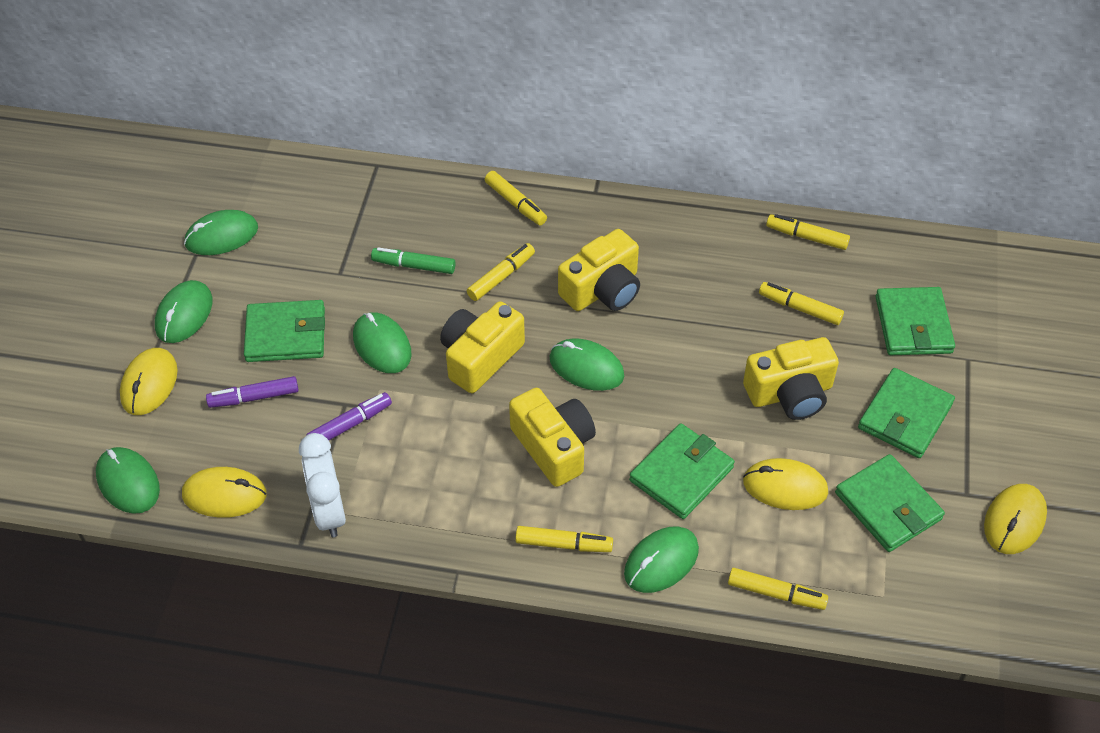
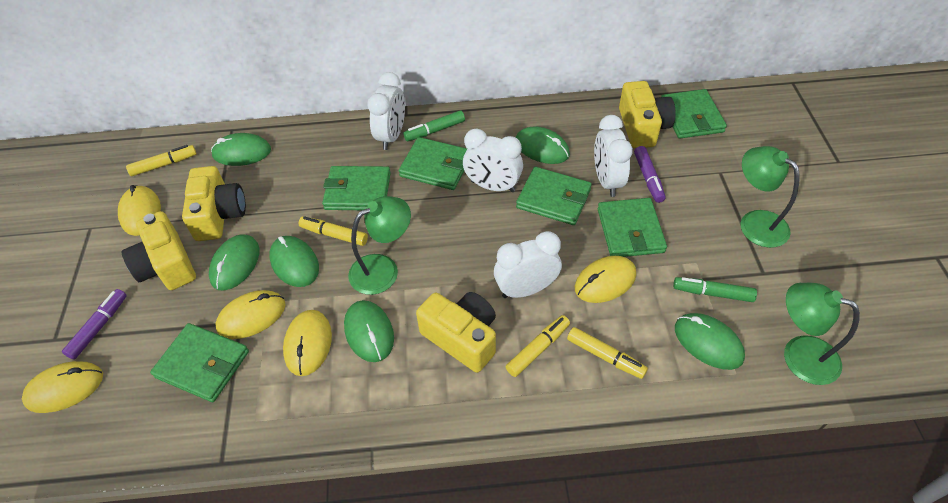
green lamp: none = 0 -> [348,196,411,295] [741,146,800,248] [784,283,860,385] = 3
green marker: [371,247,456,274] = 1 -> [403,111,465,141] [673,277,757,302] = 2
green wallet: [244,300,325,362] [629,423,735,519] [835,454,945,552] [858,368,955,458] [875,287,955,355] = 5 -> [150,323,249,402] [322,166,391,210] [399,137,467,190] [516,167,592,225] [598,198,667,257] [661,89,727,139] = 6
white clock: [299,433,346,537] = 1 -> [368,72,405,150] [463,128,523,192] [494,231,562,298] [594,115,633,197] = 4
yellow marker: [467,243,535,301] [485,171,547,225] [515,526,613,552] [728,568,828,610] [759,282,844,325] [766,214,850,250] = 6 -> [126,145,197,176] [298,216,368,246] [506,315,570,377] [567,327,648,379] = 4
yellow mouse: [120,348,178,415] [182,467,267,518] [743,458,828,510] [984,484,1047,554] = 4 -> [22,361,103,413] [118,185,161,236] [215,290,286,339] [283,310,332,376] [575,256,636,303] = 5

